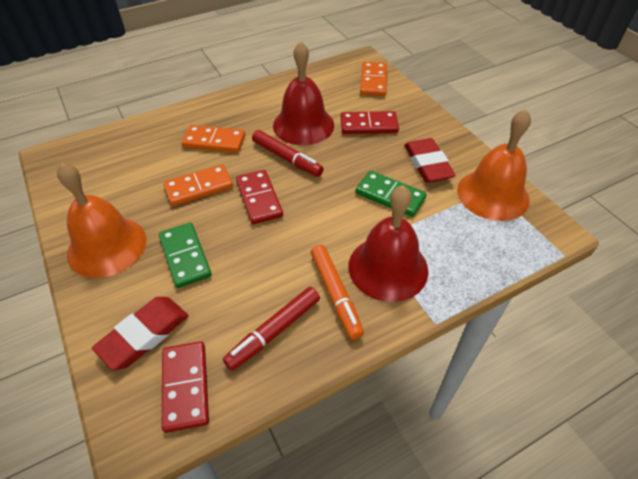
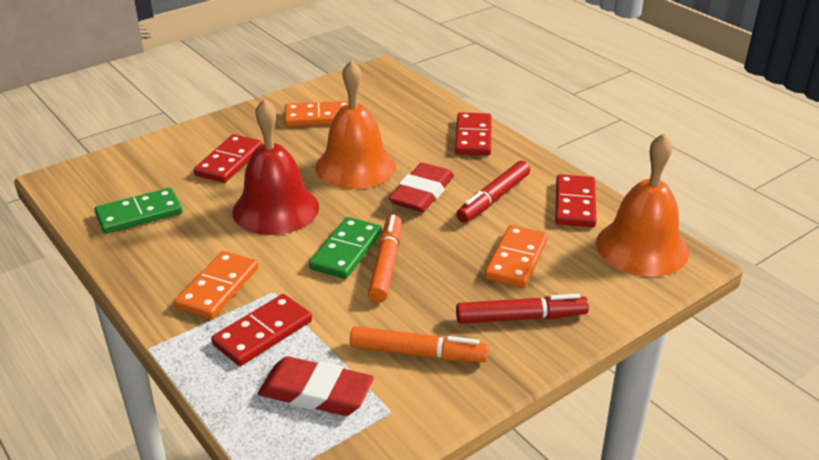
orange marker: [311,245,364,340] = 1 -> [350,326,489,362] [368,215,402,302] = 2
red bell: [273,41,334,145] [348,185,428,302] = 2 -> [232,98,319,235] = 1
red domino: [162,341,209,433] [236,170,283,224] [341,111,399,134] = 3 -> [194,134,263,183] [211,294,312,366] [455,112,492,155] [555,174,596,227] = 4

